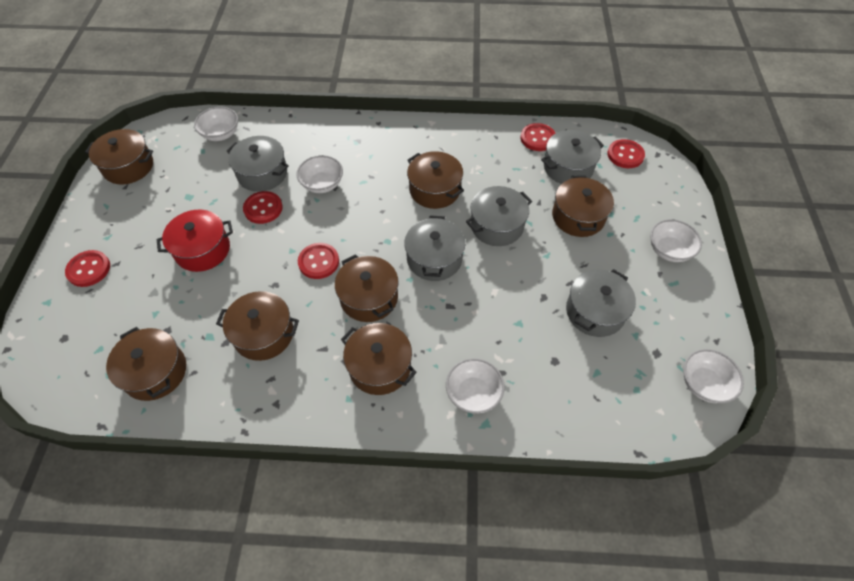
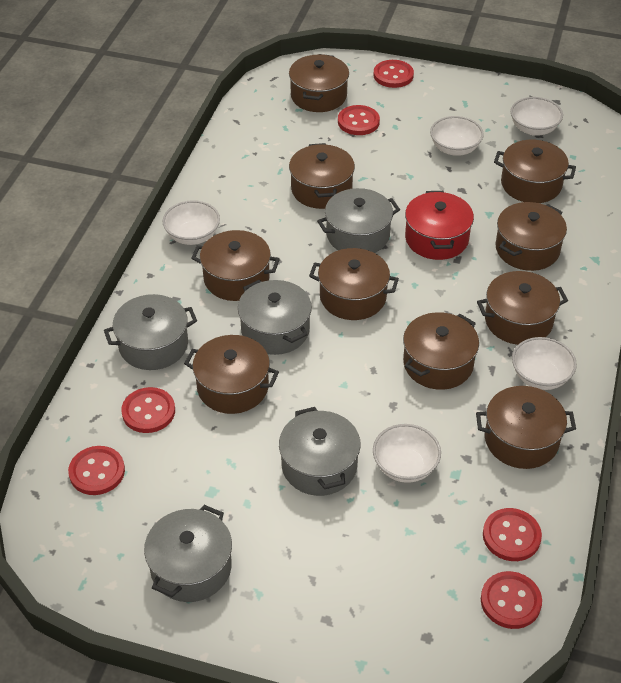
brown pot: [85,129,153,185] [106,327,186,401] [216,291,299,361] [335,254,399,322] [341,323,417,395] [407,151,464,209] [552,176,614,237] = 7 -> [184,335,279,414] [191,230,280,301] [289,54,349,112] [289,143,355,209] [309,248,399,320] [403,312,479,390] [476,386,576,469] [477,271,568,345] [494,140,576,203] [496,202,567,271] = 10
red button: [65,250,110,287] [243,191,283,224] [298,243,339,279] [520,123,555,151] [607,139,645,168] = 5 -> [68,446,125,495] [121,387,175,433] [338,105,380,135] [374,60,414,88] [481,571,542,629] [483,508,542,561] = 6

